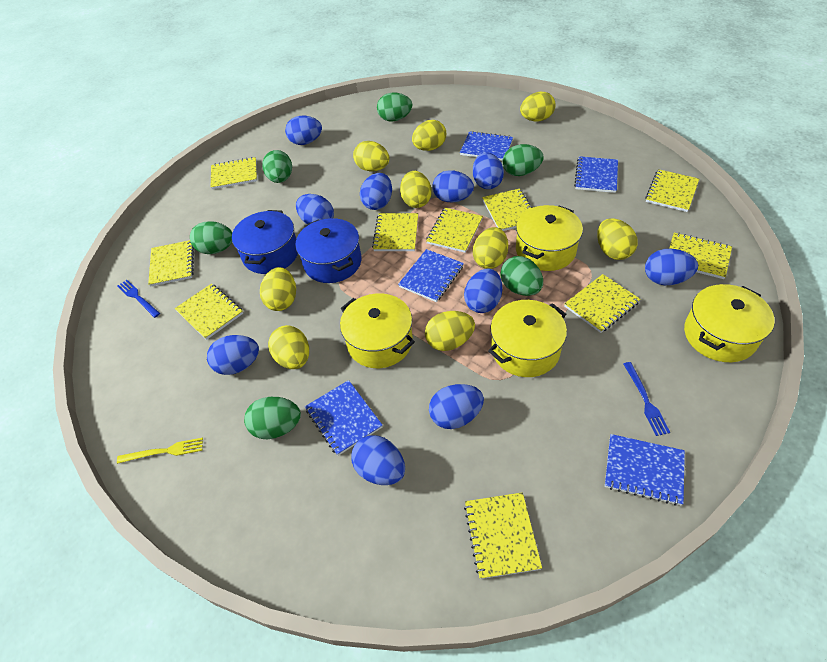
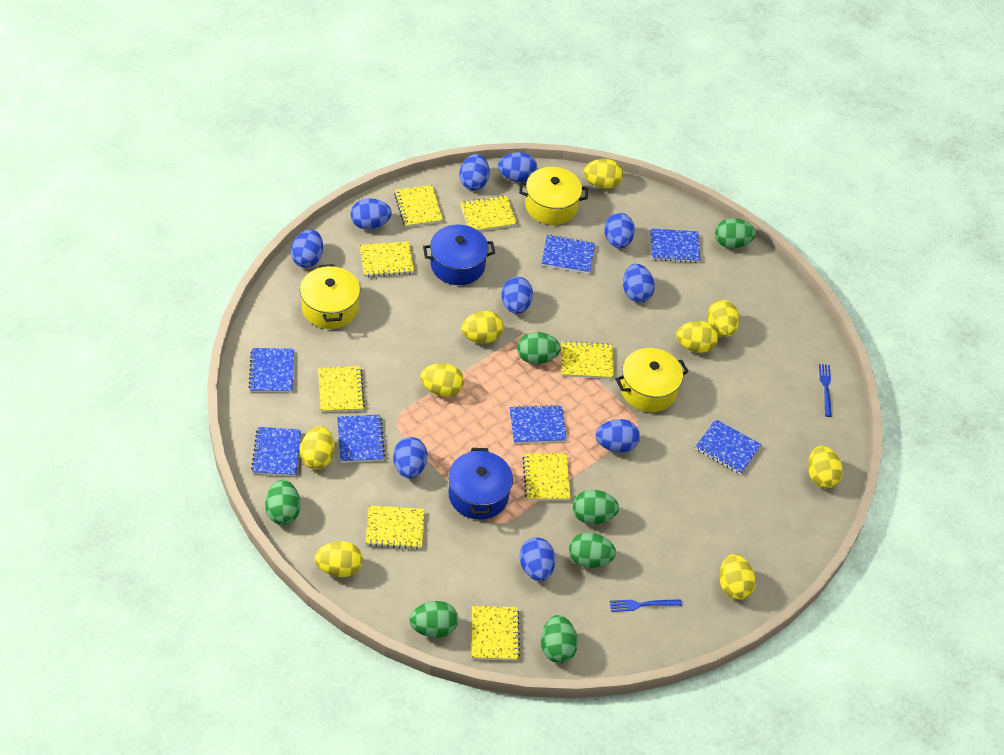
blue notebook: [305,380,383,456] [398,249,464,302] [460,131,513,161] [574,156,618,193] [605,434,685,506] = 5 -> [248,348,294,393] [251,427,301,476] [337,415,385,463] [509,405,567,444] [541,234,595,274] [650,228,700,263] [695,419,762,474] = 7
green egg: [190,221,232,254] [244,397,301,439] [262,150,292,183] [377,93,412,122] [501,256,543,296] [503,144,543,176] = 6 -> [265,480,301,525] [409,601,458,638] [517,332,561,364] [541,615,578,663] [569,532,616,568] [573,490,619,524] [715,218,756,249] = 7
yellow fork: [117,438,203,464] = 1 -> none = 0
yellow notebook: [148,240,194,287] [175,283,243,340] [211,157,257,189] [372,213,418,251] [426,208,483,253] [464,492,542,579] [482,189,532,231] [564,274,640,333] [645,169,699,212] [669,233,732,279] = 10 -> [318,366,365,413] [360,242,414,277] [366,505,425,549] [394,185,443,227] [460,195,517,231] [472,606,520,661] [522,453,571,501] [561,341,614,379] = 8
yellow pot: [340,293,415,368] [488,300,567,377] [516,205,583,271] [684,284,775,362] = 4 -> [300,264,360,329] [519,167,588,225] [615,348,689,412] = 3

